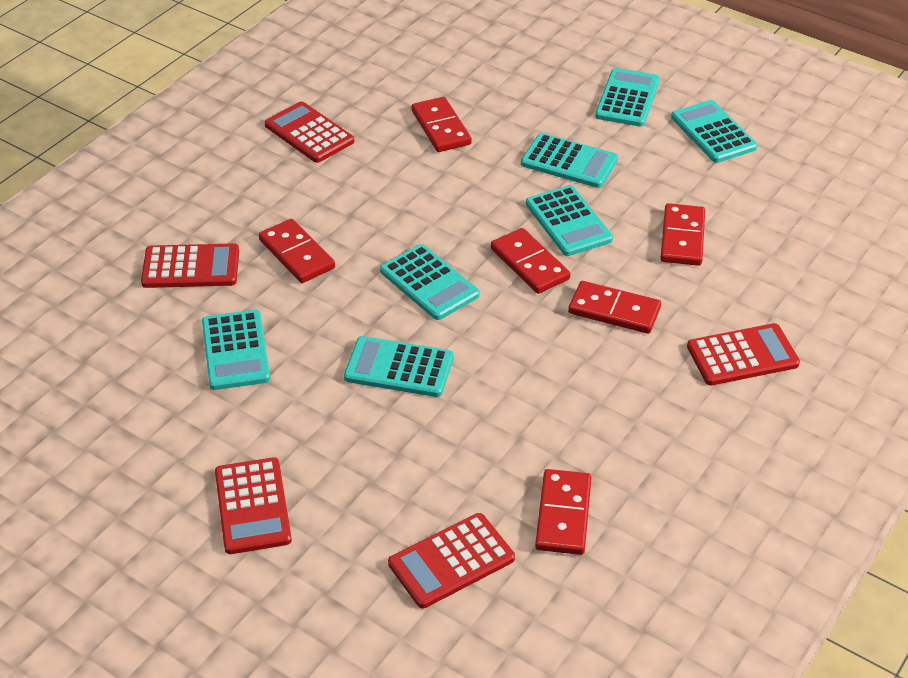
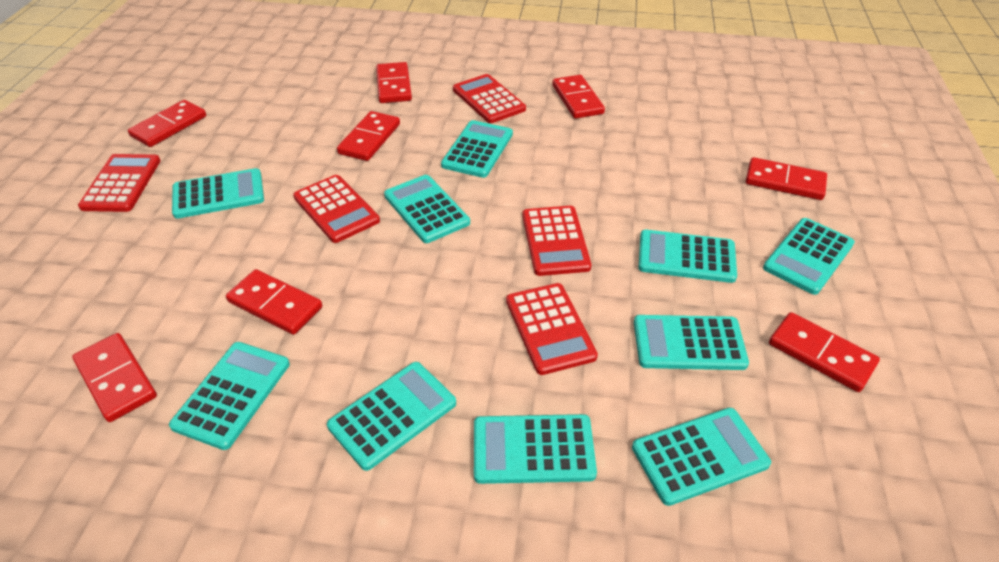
red domino: [259,219,335,283] [411,97,472,152] [491,228,570,294] [535,469,592,555] [568,281,661,334] [660,203,705,266] = 6 -> [72,333,157,422] [128,100,206,147] [226,269,322,335] [337,111,400,161] [376,62,412,103] [552,75,605,119] [746,157,827,200] [769,312,880,392] = 8
turquoise calculator: [202,310,270,390] [344,336,453,397] [380,244,480,320] [521,133,618,188] [526,185,613,256] [595,68,660,127] [671,100,758,163] = 7 -> [169,342,290,450] [172,168,264,219] [327,362,456,471] [384,175,470,243] [441,120,513,178] [474,414,597,484] [632,408,771,506] [634,315,749,370] [638,230,737,283] [763,218,855,295] = 10

